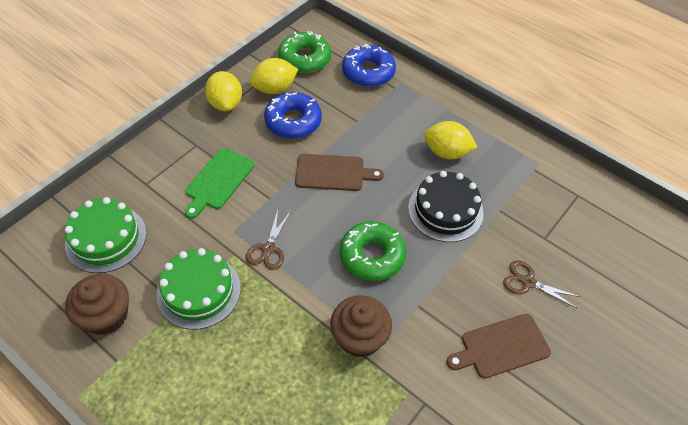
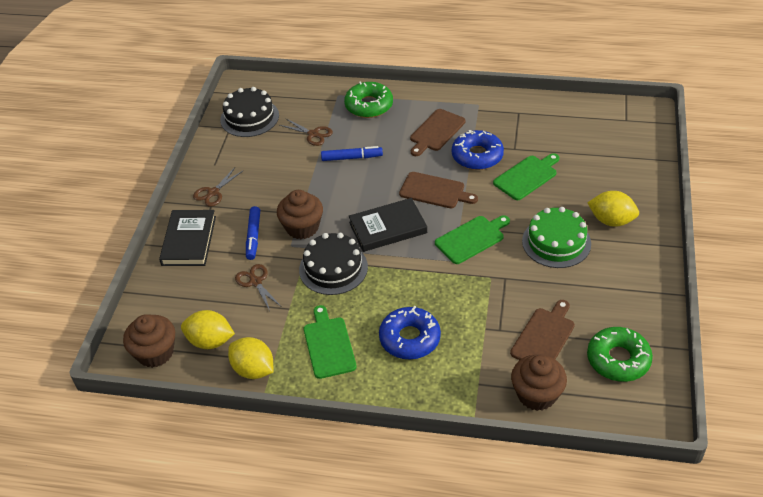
black book: none = 0 -> [159,210,216,266] [349,198,427,252] = 2
black cake: [408,171,484,242] = 1 -> [220,87,279,137] [299,233,368,295] = 2
blue marker: none = 0 -> [246,206,260,260] [321,146,383,161] = 2
brown cupcake: [65,274,129,335] [330,295,392,357] = 2 -> [123,314,175,368] [277,190,323,239] [511,354,567,411] = 3
brown cutting board: [295,154,384,191] [446,314,551,379] = 2 -> [399,172,478,208] [410,109,466,156] [510,300,575,360] = 3
brown scissors: [246,210,291,270] [503,261,580,308] = 2 -> [193,168,244,207] [235,264,281,311] [279,118,333,146] = 3
green cake: [65,197,147,273] [157,248,241,330] = 2 -> [522,207,591,268] = 1
green cutting board: [185,148,254,219] = 1 -> [304,305,357,379] [435,215,510,264] [493,153,560,200] = 3

